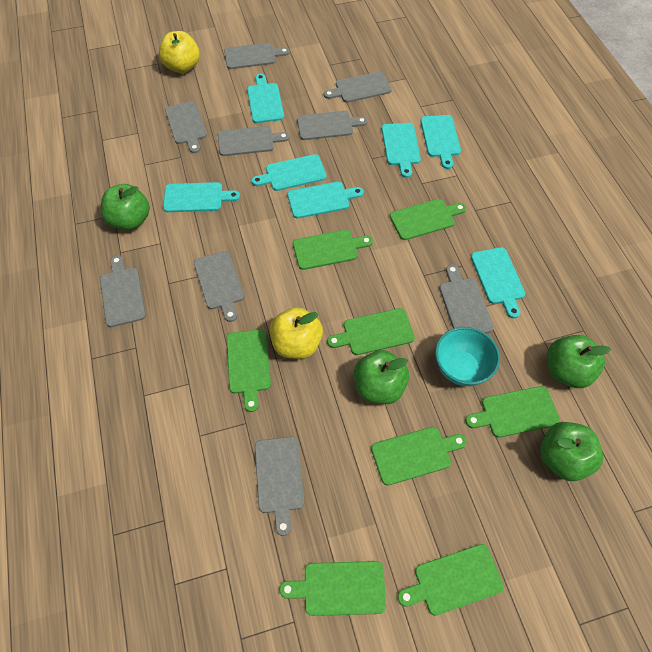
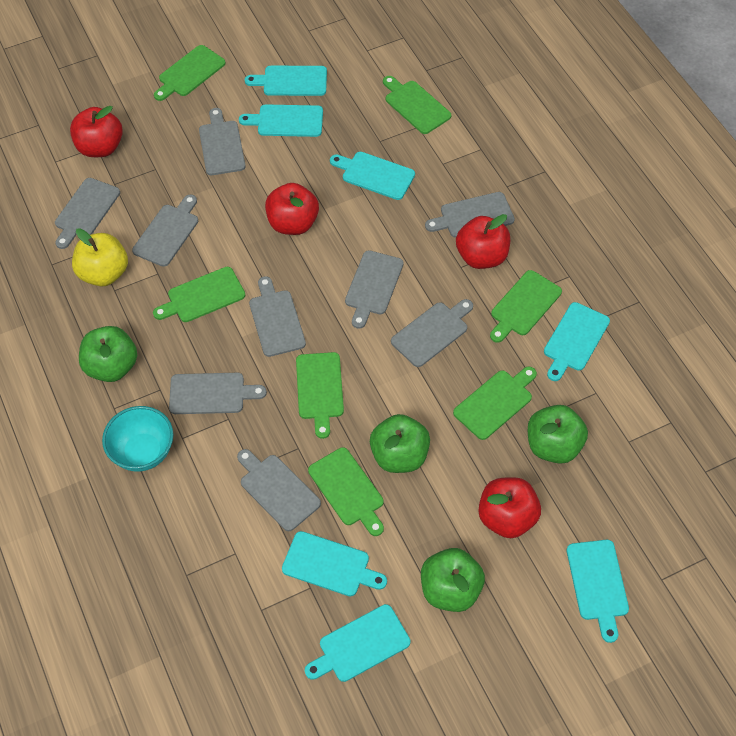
green cutting board: [226,329,271,412] [279,561,386,616] [293,230,373,270] [327,308,415,355] [371,427,467,486] [390,199,466,240] [398,544,504,616] [465,386,560,438] = 8 -> [153,267,245,322] [154,45,226,101] [296,352,344,439] [308,447,384,536] [383,76,451,134] [453,367,537,440] [490,270,562,343] = 7
red apple: none = 0 -> [70,106,123,157] [265,183,319,235] [456,214,510,269] [478,477,541,538] = 4
yellow apple: [159,31,200,73] [270,307,323,359] = 2 -> [72,228,128,287] = 1

